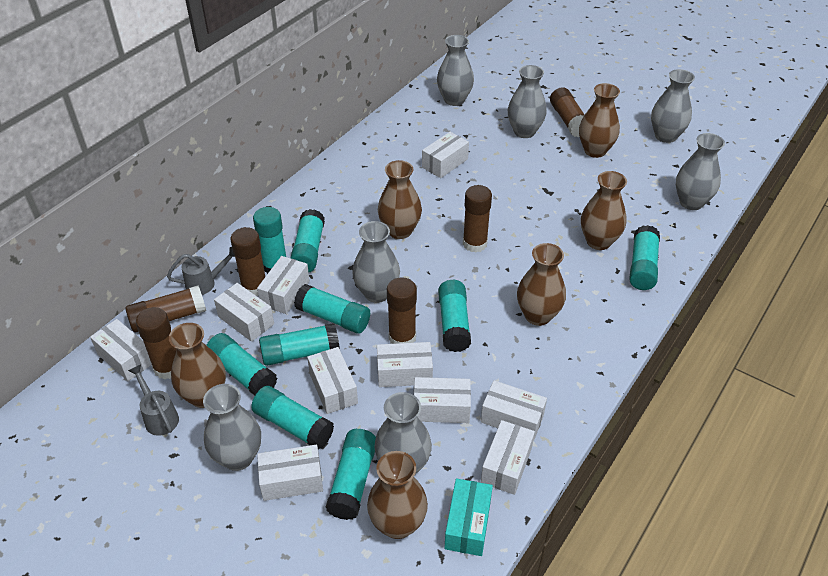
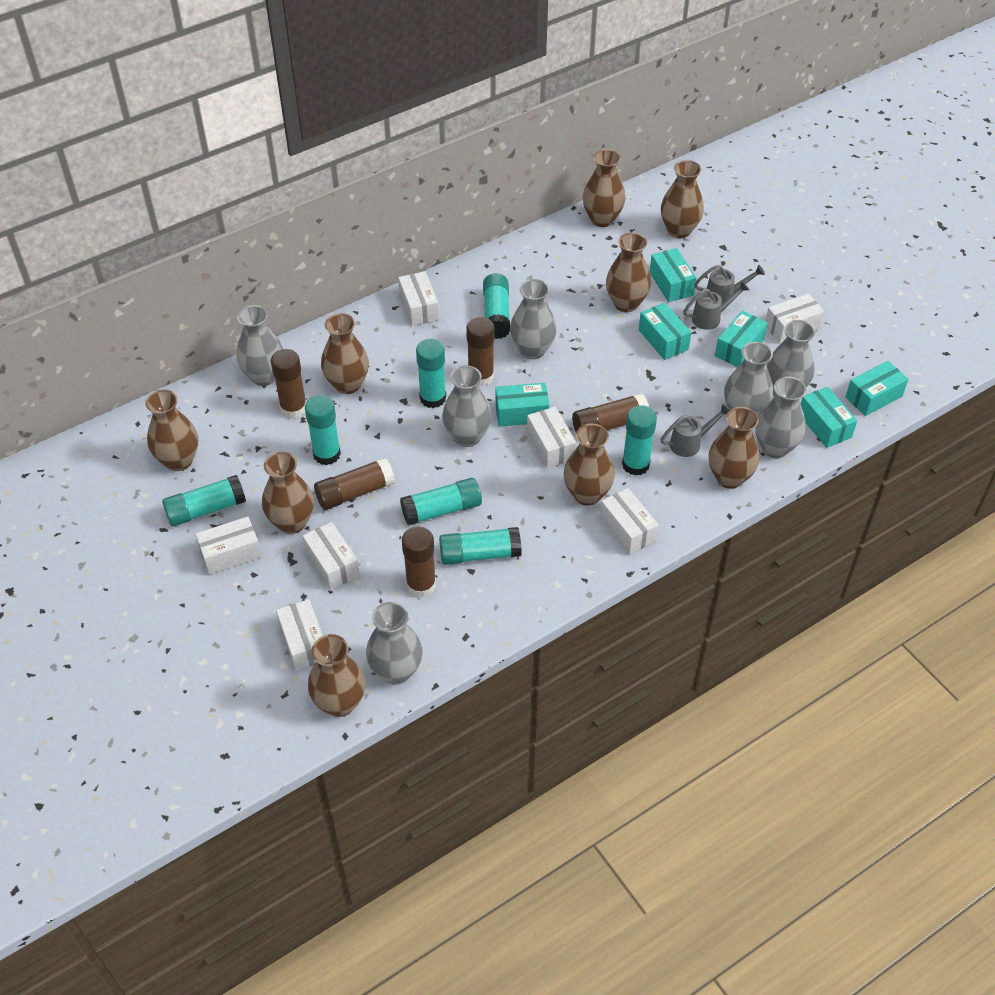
brown glue stick: [125,285,206,332] [136,307,177,379] [230,227,265,296] [387,277,417,344] [463,185,492,252] [550,87,585,137] = 6 -> [271,349,306,418] [314,457,395,510] [402,526,436,598] [466,317,494,386] [572,393,649,432] = 5
brown vase: [169,323,226,408] [367,451,428,539] [378,160,422,239] [517,243,566,326] [579,83,620,158] [581,171,627,250] = 6 -> [145,389,198,471] [262,452,314,534] [308,634,365,717] [321,313,369,394] [563,423,615,506] [583,149,625,227] [606,232,651,312] [661,160,704,238] [709,407,759,489] = 9
grey watering can: [128,365,179,436] [167,247,235,295] = 2 -> [660,404,729,457] [683,281,750,330] [694,265,765,302] = 3
turquoise box: [444,479,493,556] = 1 -> [495,383,550,427] [639,303,691,360] [649,248,697,302] [715,311,768,367] [801,387,857,448] [845,361,909,416] = 6
turquoise glue stick: [206,333,277,396] [251,386,334,450] [253,207,286,274] [259,323,340,366] [291,209,325,272] [294,284,370,334] [325,429,376,520] [438,280,471,352] [629,225,660,290] = 9 -> [162,475,246,527] [305,395,341,465] [400,478,482,525] [416,339,446,408] [439,527,522,565] [483,273,510,339] [622,405,657,476] = 7
white box: [90,319,152,381] [214,283,274,342] [257,256,310,314] [257,445,323,501] [307,347,358,414] [377,342,433,387] [414,377,471,423] [422,132,469,178] [481,380,547,441] [481,420,535,495] = 10 -> [195,516,262,575] [276,599,323,671] [302,522,360,590] [398,271,439,326] [527,407,576,468] [600,488,659,555] [765,293,824,343] = 7

